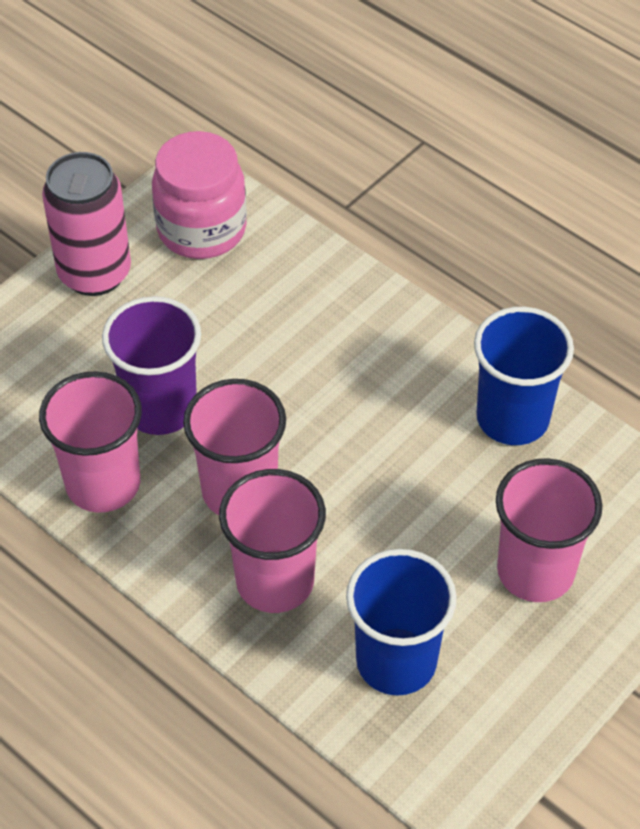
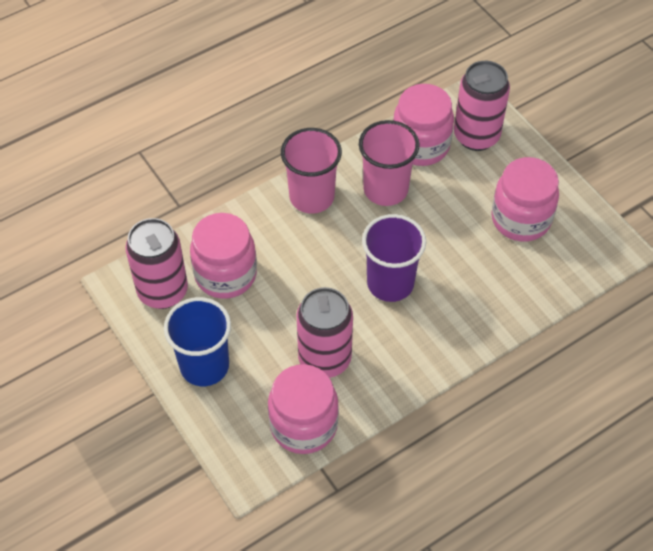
blue cup: [346,549,457,695] [474,307,574,445] = 2 -> [164,297,231,386] = 1
pink can: [42,152,131,296] = 1 -> [125,218,188,309] [296,287,353,378] [454,61,510,151] = 3
pink cup: [39,371,142,513] [183,379,286,515] [219,469,326,613] [496,458,603,602] = 4 -> [281,128,342,214] [359,120,420,206] = 2
pink jar: [152,131,247,259] = 1 -> [190,213,257,299] [268,364,339,454] [393,84,454,166] [491,157,559,242] = 4

